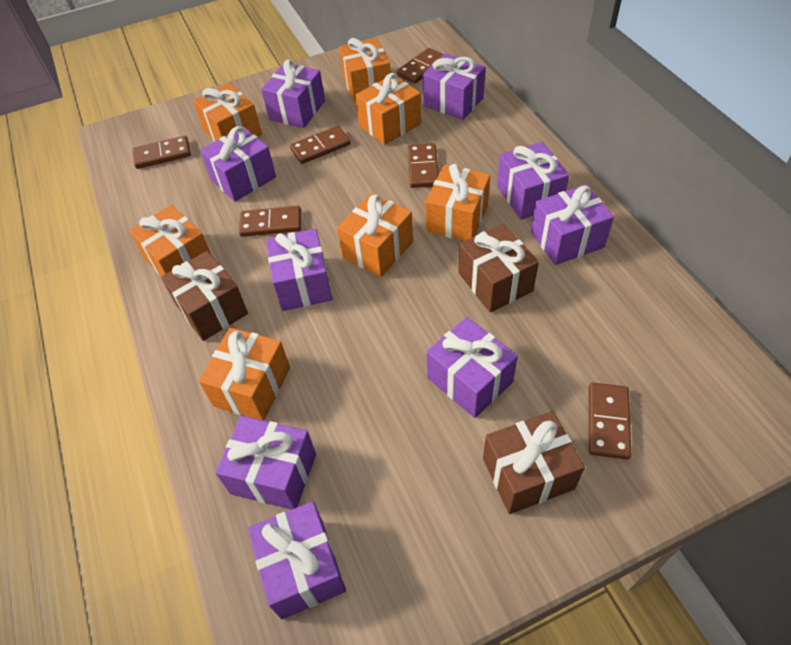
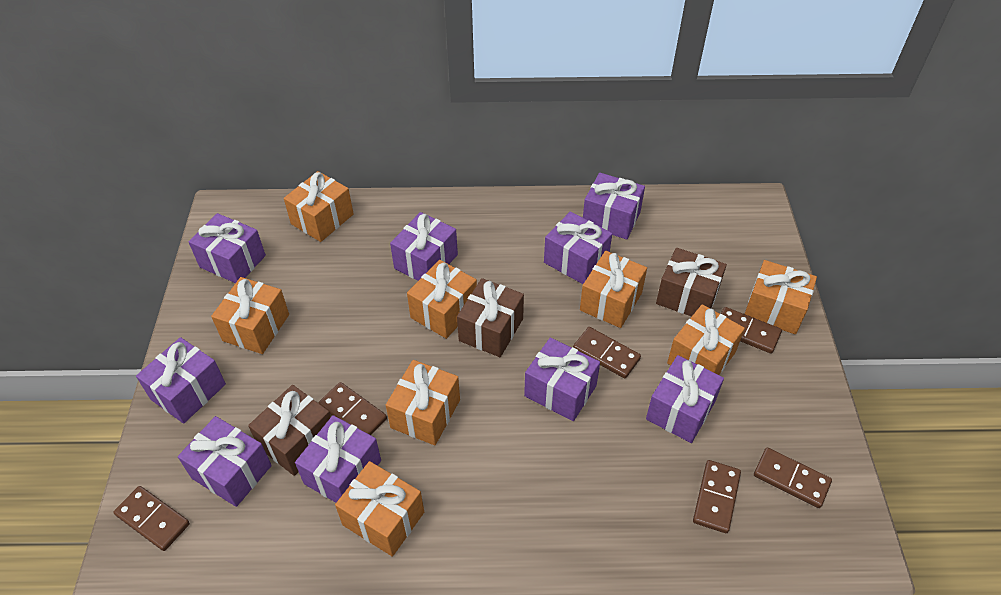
orange gift: [129,205,211,276] [193,83,262,142] [199,328,290,421] [337,193,413,277] [339,38,391,102] [355,73,421,145] [426,164,490,241] = 7 -> [211,277,289,354] [284,171,354,242] [335,461,424,557] [386,360,460,445] [407,260,477,339] [580,251,647,328] [667,304,745,375] [745,260,817,334] = 8

